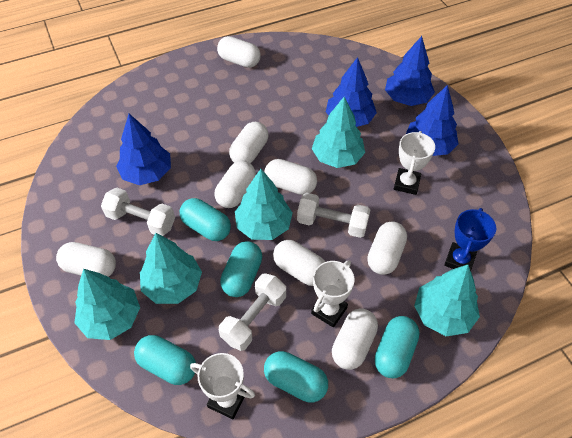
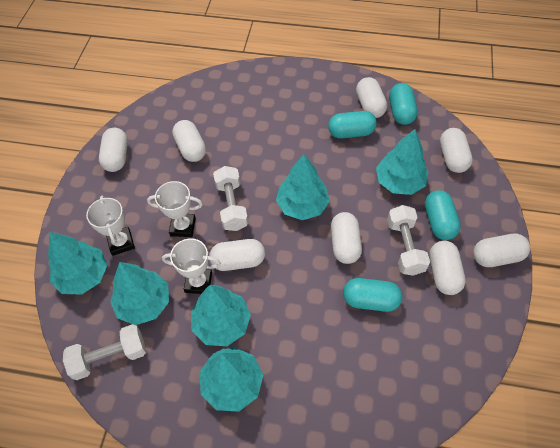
blue tree: [116,114,171,185] [326,57,377,127] [385,36,435,106] [406,85,458,156] = 4 -> none = 0
blue trophy: [444,208,496,271] = 1 -> none = 0
turquoise capsule: [134,335,196,385] [180,198,231,241] [220,241,262,297] [264,351,328,402] [375,316,420,378] = 5 -> [328,111,377,138] [343,278,402,312] [389,83,418,125] [425,190,461,240] = 4
turquoise tree: [74,269,140,340] [140,233,202,304] [235,169,293,240] [312,97,365,168] [414,265,480,336] = 5 -> [48,232,107,295] [110,262,169,325] [191,285,251,346] [200,347,263,412] [276,155,330,220] [376,129,428,195] = 6

